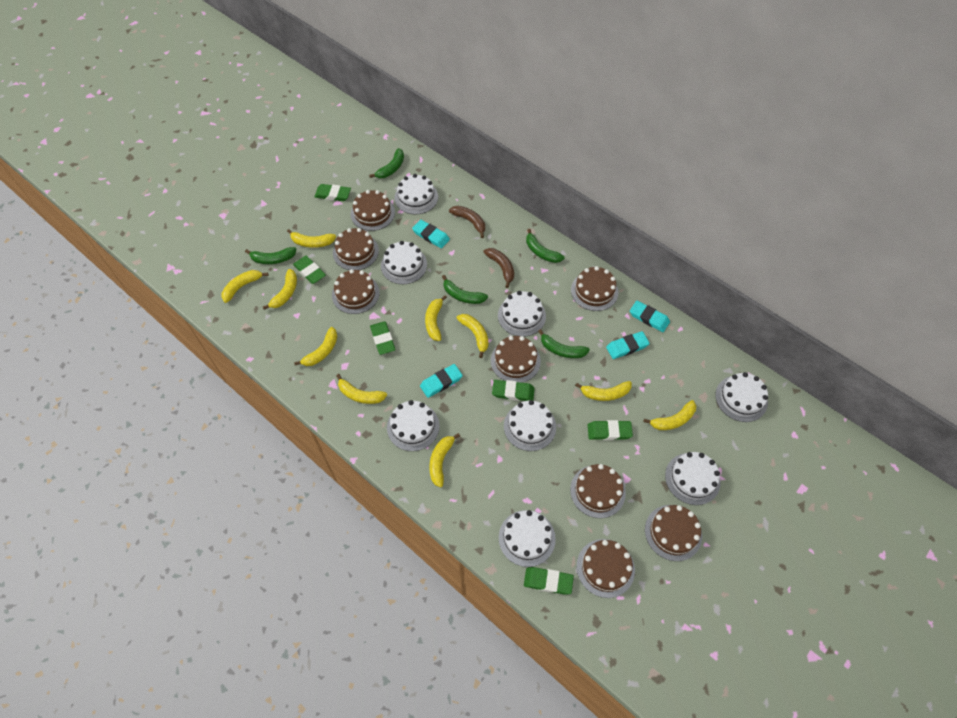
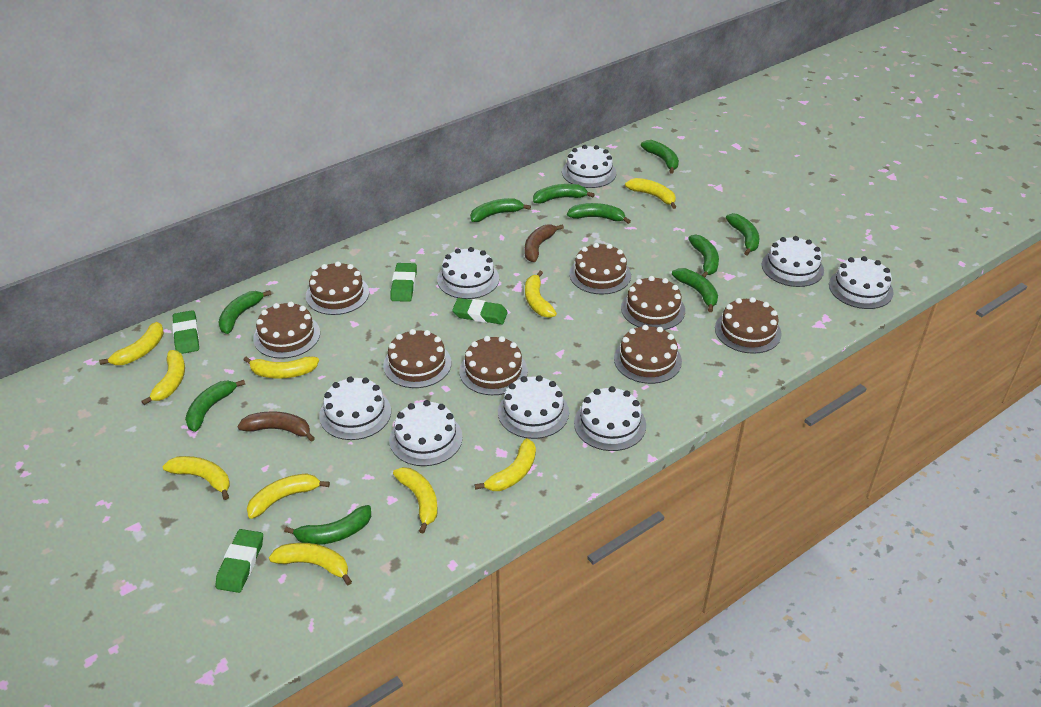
green banana: [245,247,296,264] [369,148,404,178] [442,275,488,304] [526,229,564,263] [538,329,590,358] = 5 -> [185,380,245,432] [218,290,271,334] [284,505,371,545] [470,198,531,222] [533,184,595,204] [567,203,631,224] [641,140,679,174] [672,268,718,312] [688,234,719,277] [726,213,759,255] = 10
green eraser: [293,256,326,284] [314,184,351,201] [370,321,395,355] [492,380,535,401] [524,567,574,595] [588,420,633,440] = 6 -> [172,310,199,354] [215,529,263,593] [390,263,417,302] [452,298,508,324] = 4
turquoise eraser: [412,220,450,248] [420,364,463,398] [606,331,650,359] [630,301,670,332] = 4 -> none = 0

